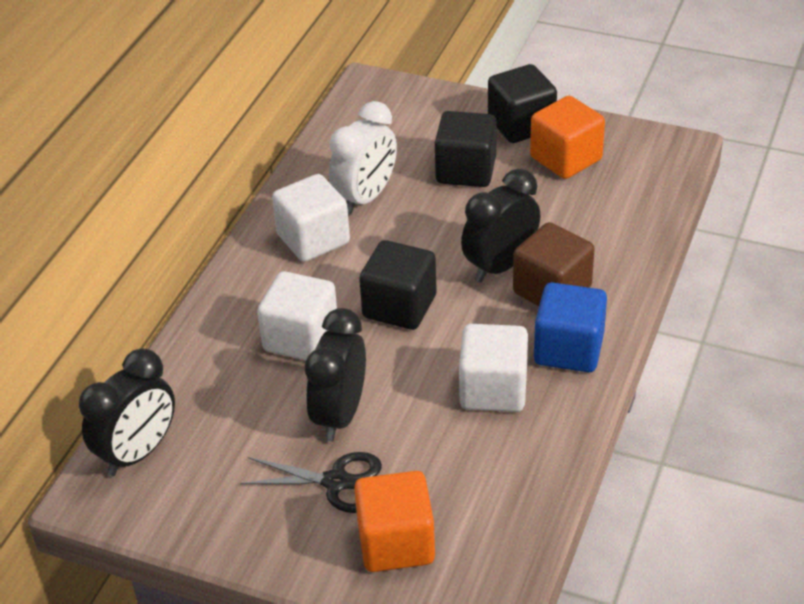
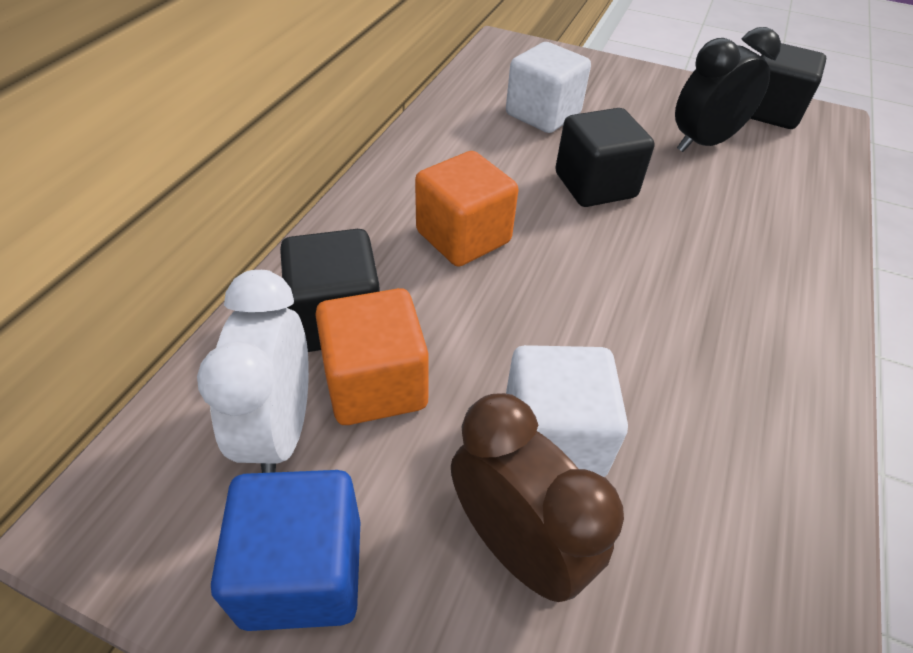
black clock: [79,348,175,476] [305,308,366,442] [461,168,540,282] = 3 -> [675,27,781,152] = 1
black scissors: [240,452,382,513] = 1 -> none = 0
brown clock: none = 0 -> [451,393,624,602] = 1
brown cube: [513,222,595,306] = 1 -> none = 0
white cube: [257,271,337,360] [272,174,350,262] [459,324,528,412] = 3 -> [506,42,591,133] [506,345,628,477] = 2

